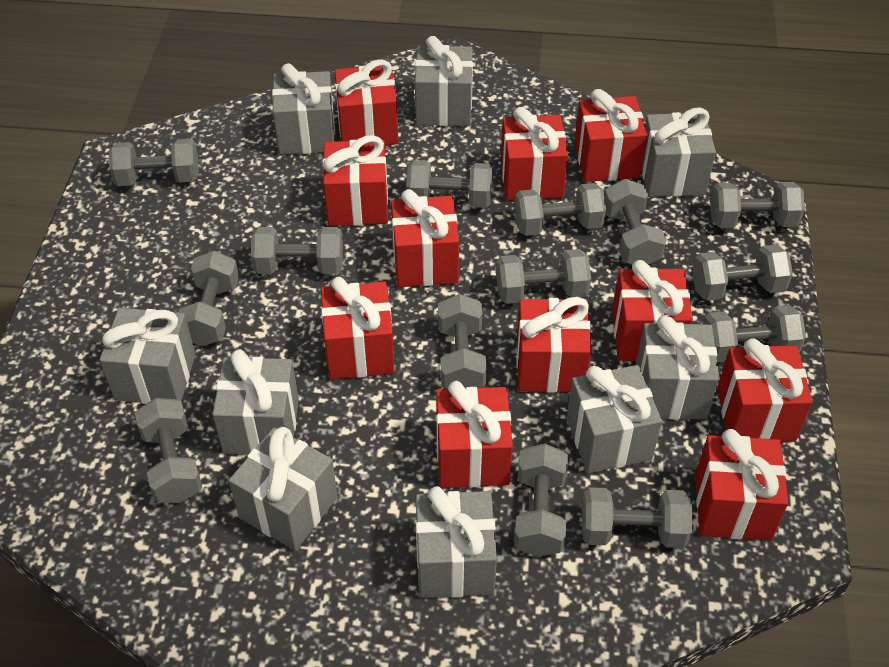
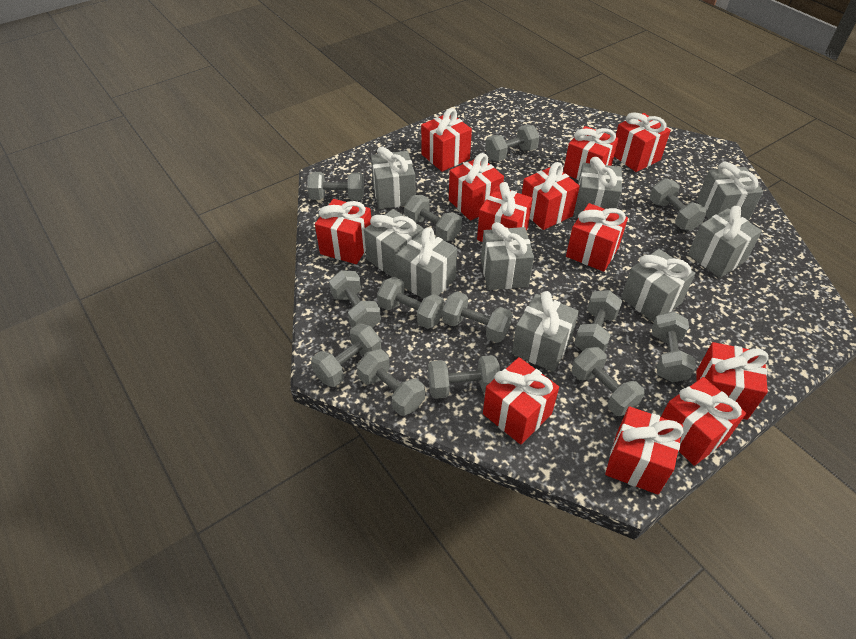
grey dumbbell: [109,139,199,186] [135,398,202,503] [178,251,239,346] [251,227,343,274] [407,160,492,208] [438,294,487,389] [496,249,591,304] [514,443,568,557] [515,183,606,236] [582,487,692,548] [604,179,666,265] [692,244,793,301] [703,305,806,363] [710,182,805,228] = 14 -> [307,172,364,200] [311,324,381,387] [329,270,381,328] [357,349,425,416] [377,277,444,329] [404,195,462,241] [428,355,500,399] [442,291,512,343] [485,125,539,161] [572,347,645,416] [574,290,622,352] [650,178,707,231] [652,311,696,383] = 13
red gift: [321,277,395,379] [323,135,388,226] [335,59,399,145] [391,189,459,287] [436,381,513,488] [501,107,568,200] [516,297,592,393] [574,89,648,182] [612,260,693,361] [695,429,788,541] [717,338,813,442] = 11 -> [315,199,371,264] [421,108,472,172] [449,153,504,221] [477,182,533,242] [483,357,559,445] [522,162,580,230] [563,126,619,180] [566,203,628,272] [605,406,684,495] [614,113,671,172] [661,377,746,466] [696,342,769,420] = 12

